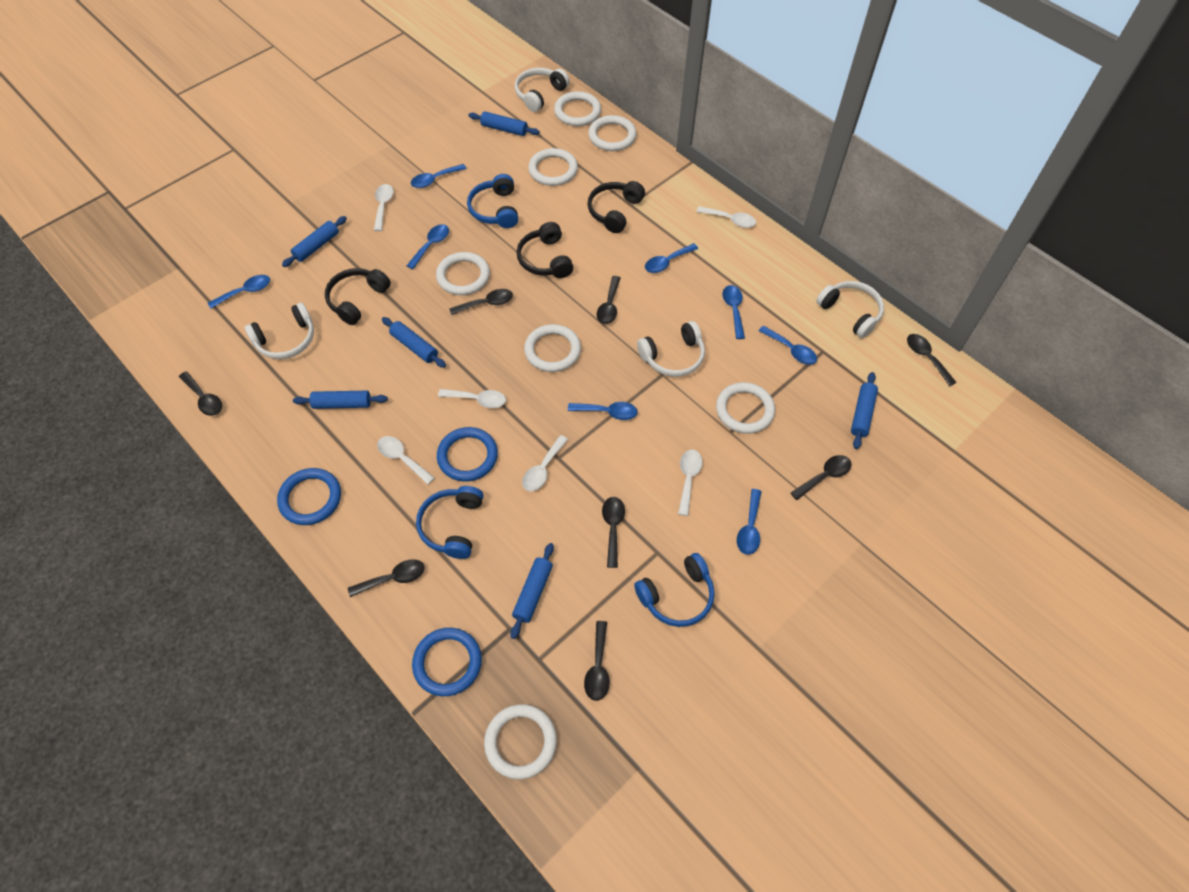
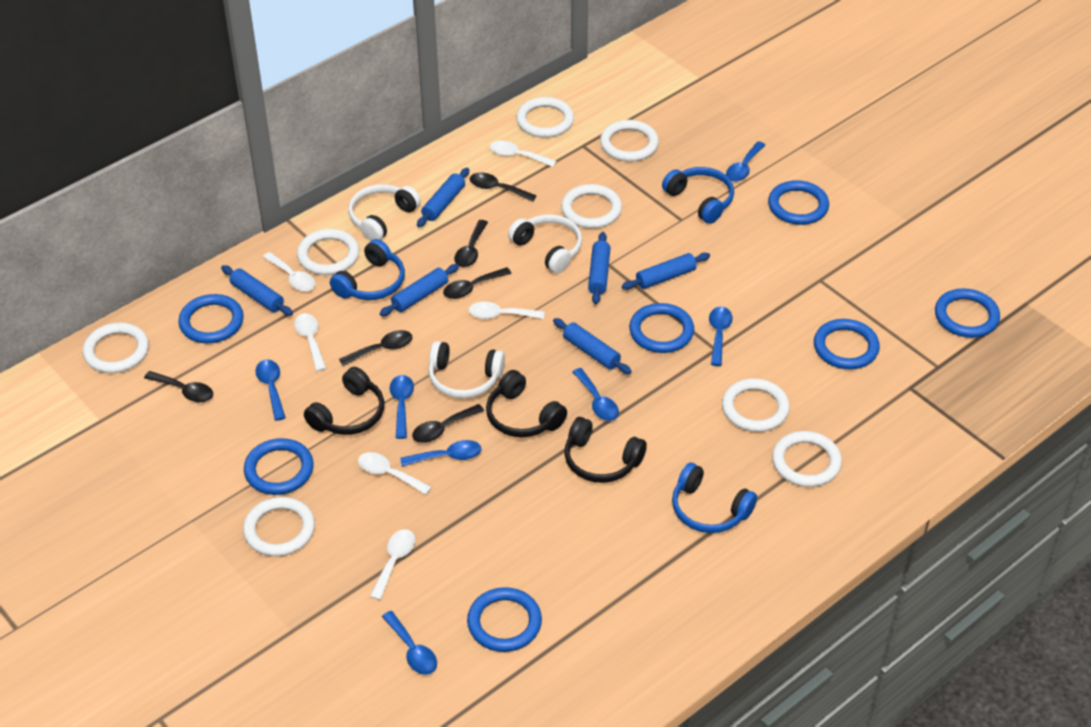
black spoon: [179,371,222,416] [348,559,425,597] [449,289,513,315] [584,621,610,701] [597,276,621,324] [602,497,625,568] [791,455,851,500] [907,334,957,386] = 8 -> [144,371,213,402] [339,330,412,366] [412,404,484,443] [443,267,512,299] [454,220,488,267] [469,172,537,202] = 6
blue ring: [277,468,341,525] [412,628,482,696] [437,427,498,482] = 3 -> [178,294,244,343] [244,438,314,495] [467,587,542,652] [629,303,694,353] [768,180,829,225] [814,319,880,369] [935,288,1000,338] = 7
blue spoon: [208,275,270,309] [407,224,449,269] [411,164,466,188] [568,402,638,420] [645,243,698,273] [722,285,745,339] [737,489,762,555] [759,326,817,365] = 8 -> [255,359,286,421] [382,611,437,675] [390,375,414,439] [400,440,482,466] [573,368,619,421] [709,306,733,366] [726,141,765,182] = 7
white headphones: [245,303,314,359] [515,68,570,112] [637,321,705,377] [816,281,884,338] = 4 -> [348,184,421,241] [428,341,505,399] [508,214,582,273] = 3
white ring: [436,252,490,295] [484,704,557,779] [524,324,581,372] [528,148,578,186] [554,91,601,126] [588,115,636,151] [716,382,775,434] = 7 -> [83,322,149,373] [243,497,315,556] [297,229,359,275] [516,97,574,138] [561,184,622,229] [600,120,659,162] [722,378,790,432] [772,431,842,487] = 8

